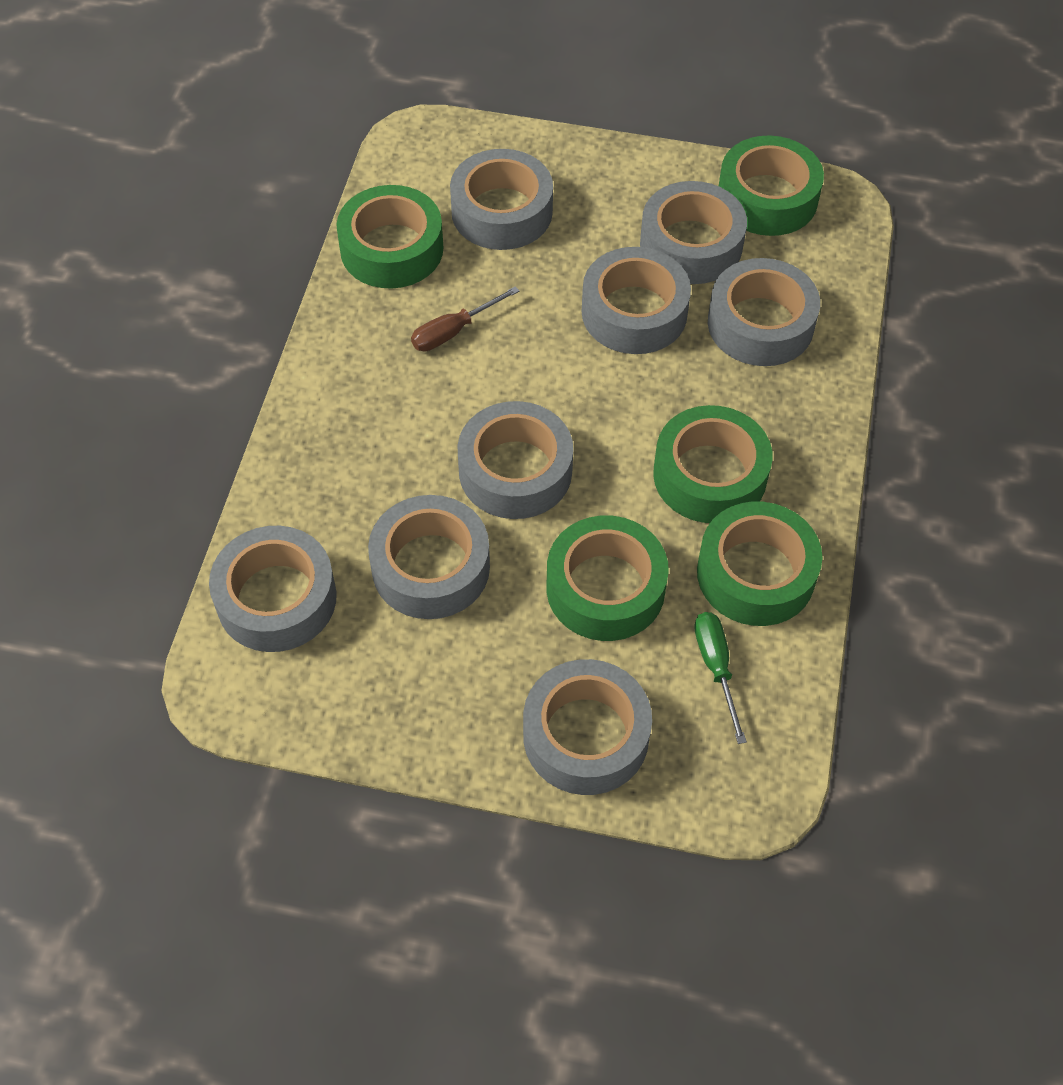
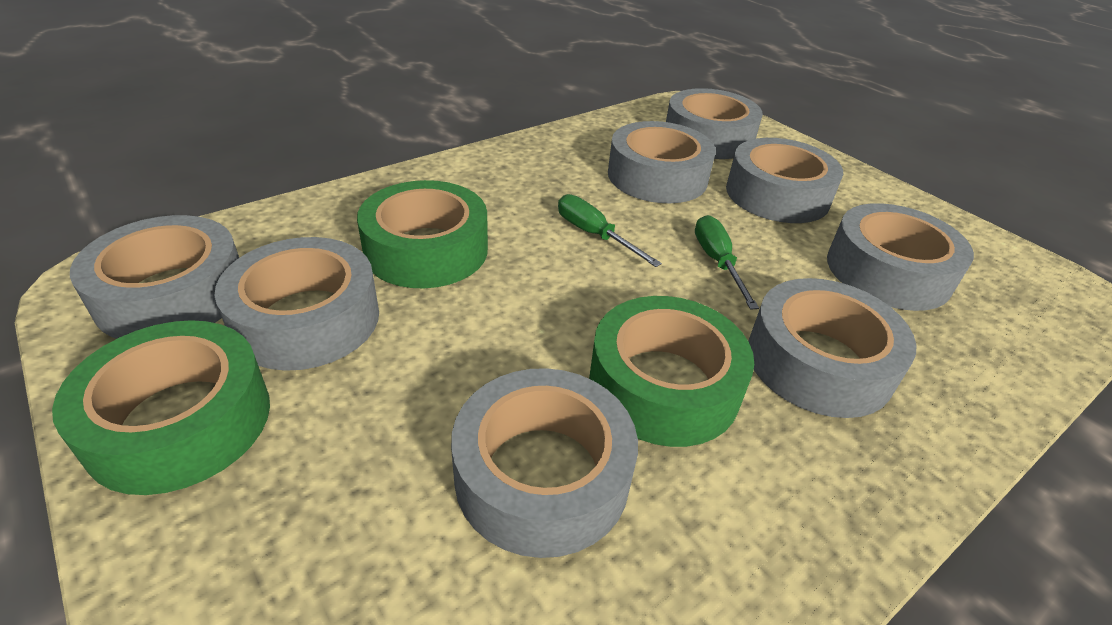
brown screwdriver: [411,286,519,351] = 1 -> none = 0
green screwdriver: [694,612,747,744] = 1 -> [558,194,662,267] [695,215,759,310] = 2
green tape: [337,185,443,289] [547,515,669,641] [653,405,773,523] [697,501,822,626] [719,135,824,236] = 5 -> [52,320,270,495] [357,180,488,288] [589,296,754,447] = 3

